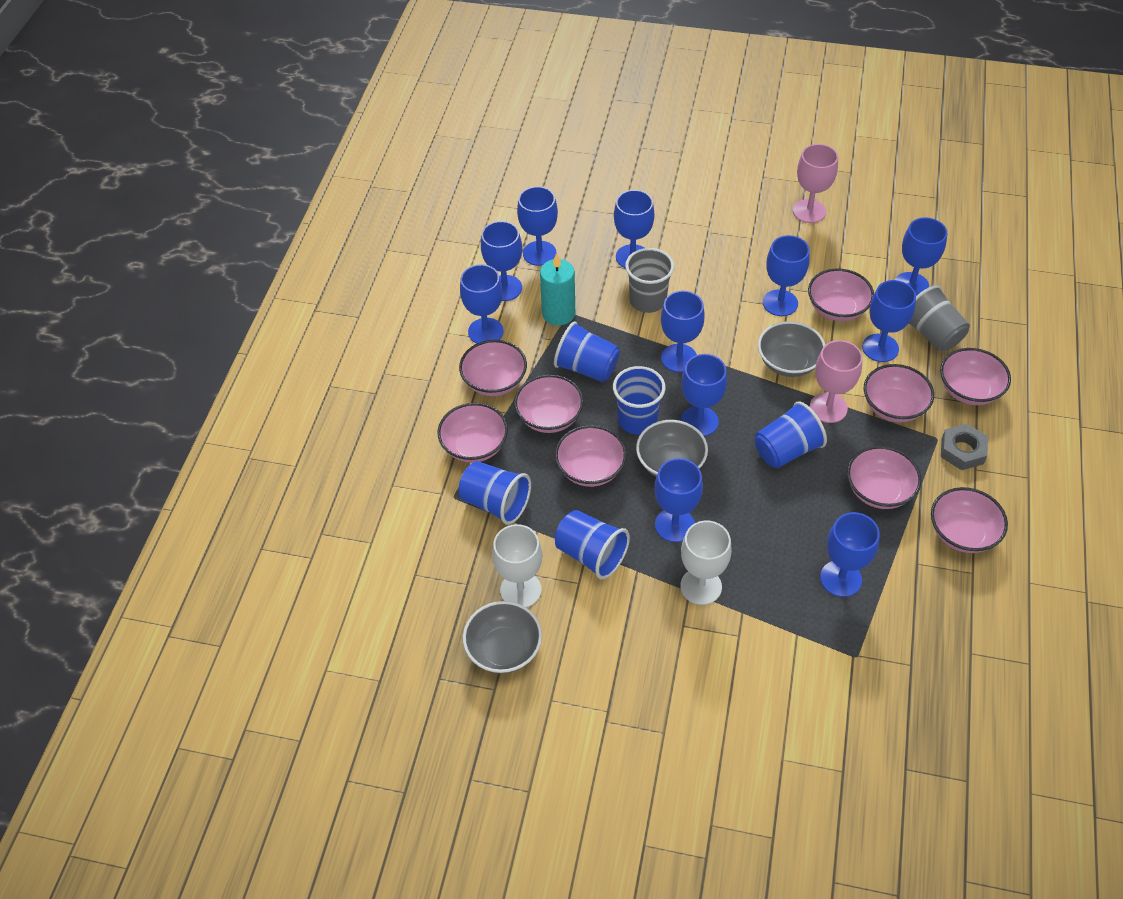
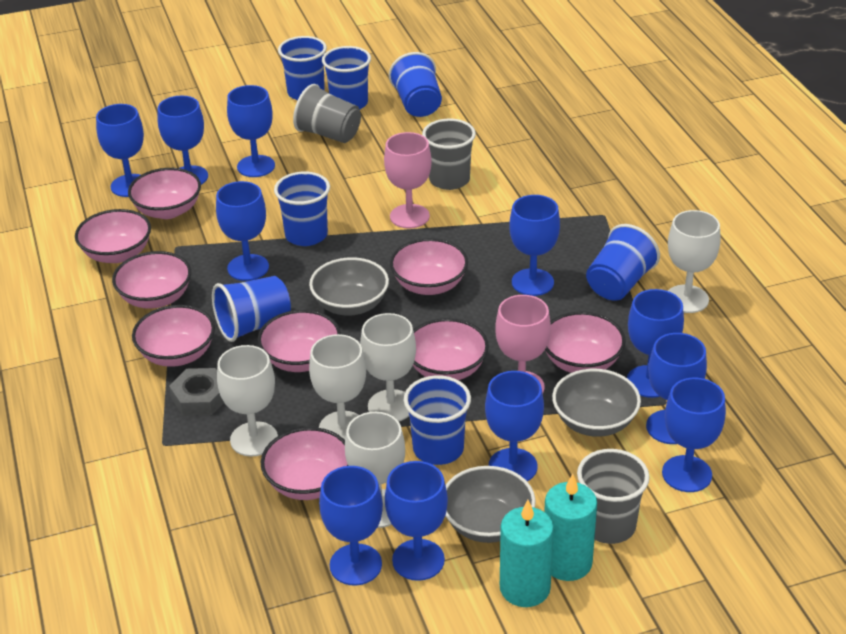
blue cup: [459,461,531,525] [554,321,620,382] [555,510,630,579] [613,366,666,434] [755,402,827,468] = 5 -> [212,276,291,342] [274,172,330,246] [278,36,327,100] [322,46,371,109] [389,52,442,117] [404,375,471,465] [586,224,660,301] = 7
grey cup: [625,248,674,313] [909,285,970,351] = 2 -> [293,84,361,143] [422,119,476,190] [577,449,650,544] = 3
turquoise candle: [540,253,575,325] = 1 -> [500,500,554,607] [544,474,597,581] = 2
white goblet: [492,524,542,608] [680,520,732,605] = 2 -> [217,345,278,457] [309,334,366,440] [345,412,405,528] [360,313,416,421] [668,210,721,313] = 5

